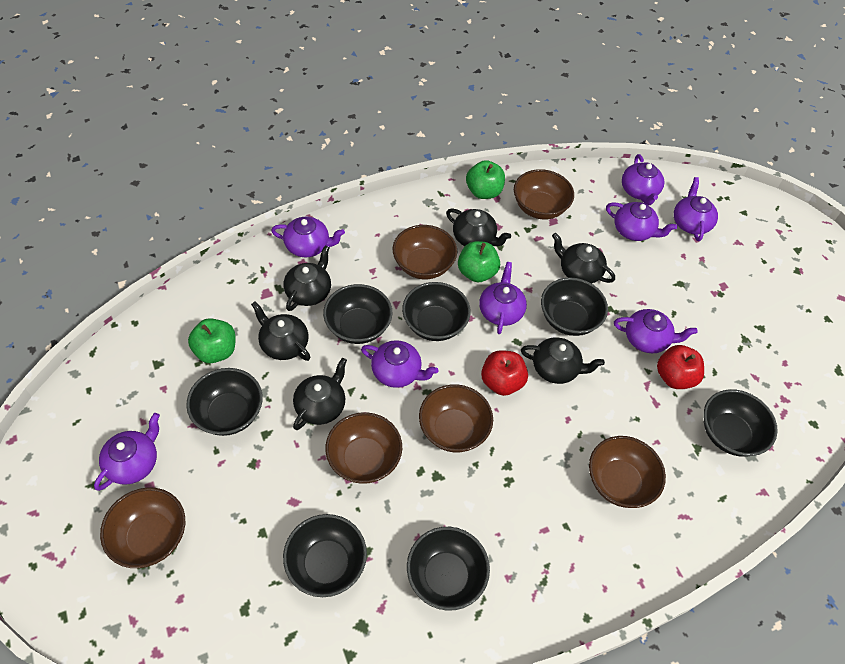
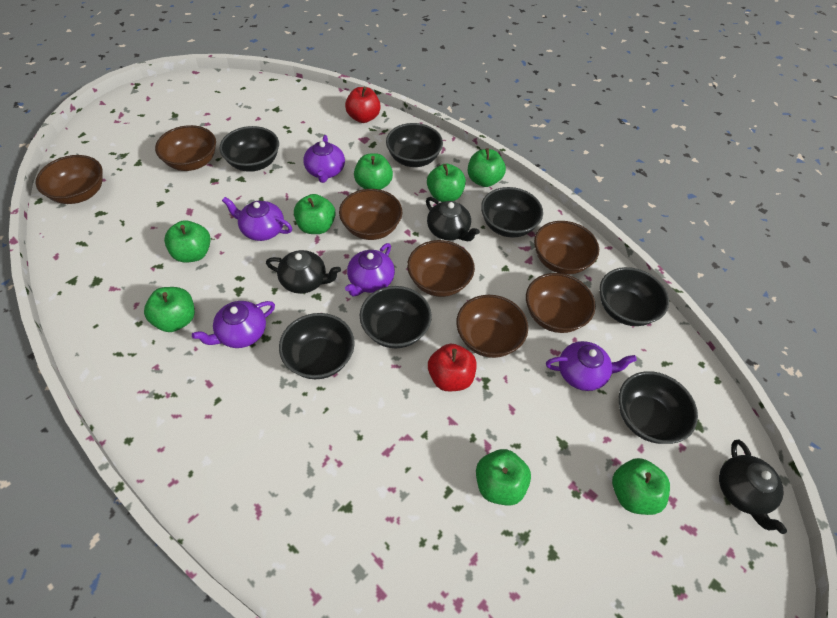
black teapot: [251,301,310,361] [284,245,331,311] [293,358,347,430] [446,208,511,246] [521,337,605,384] [552,233,615,284] = 6 -> [266,250,341,294] [426,197,479,241] [719,440,787,534] = 3
brown bowl: [100,487,185,568] [325,412,402,484] [393,225,457,279] [419,384,493,453] [514,169,574,219] [589,436,666,508] = 6 -> [36,155,103,204] [155,125,216,171] [339,189,402,240] [407,240,475,297] [456,295,528,358] [526,273,596,333] [534,221,599,275] = 7
green apple: [188,318,236,363] [458,241,500,282] [466,160,505,199] = 3 -> [144,287,195,332] [164,220,211,263] [294,194,336,234] [354,153,393,190] [427,164,466,202] [468,148,506,187] [476,449,531,506] [612,458,670,515] = 8
purple teapot: [94,413,160,491] [271,217,345,257] [361,340,438,388] [479,262,527,334] [606,202,677,241] [614,309,698,353] [622,154,664,205] [674,177,718,241] = 8 -> [192,301,275,348] [222,197,292,241] [303,135,345,183] [345,243,395,297] [546,341,637,391] = 5

